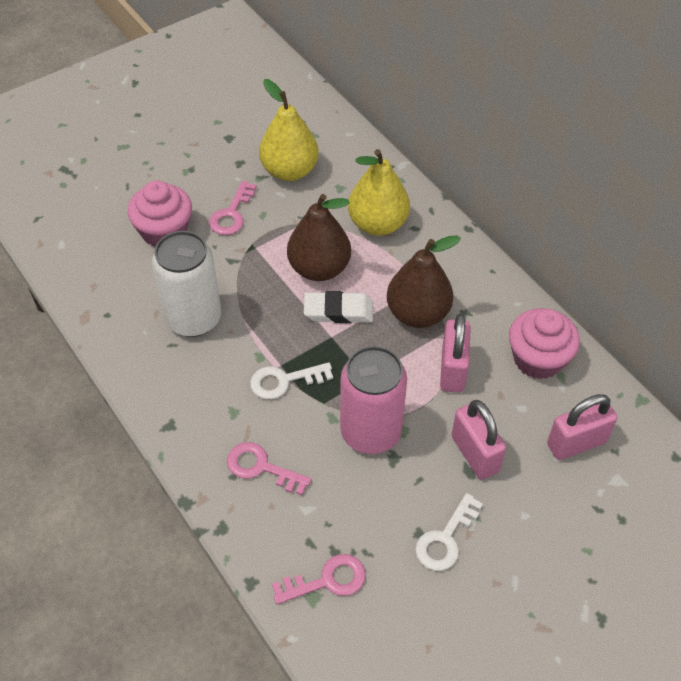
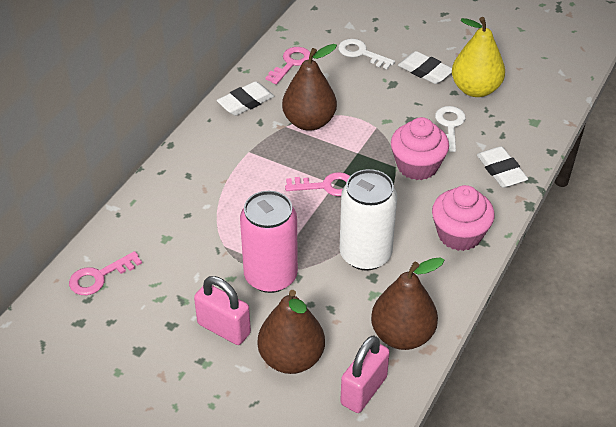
brown pear: [287,194,351,281] [387,235,461,328] = 2 -> [258,290,325,374] [282,44,337,131] [371,257,444,350] = 3
pink padlock: [440,314,471,393] [451,400,506,480] [547,394,617,460] = 3 -> [194,276,251,345] [340,335,390,413] = 2
white eraser: [304,291,373,323] = 1 -> [217,81,274,116] [398,51,452,84] [477,146,528,188] = 3
yellow pear: [259,79,319,181] [348,149,410,236] = 2 -> [452,17,505,97] = 1

